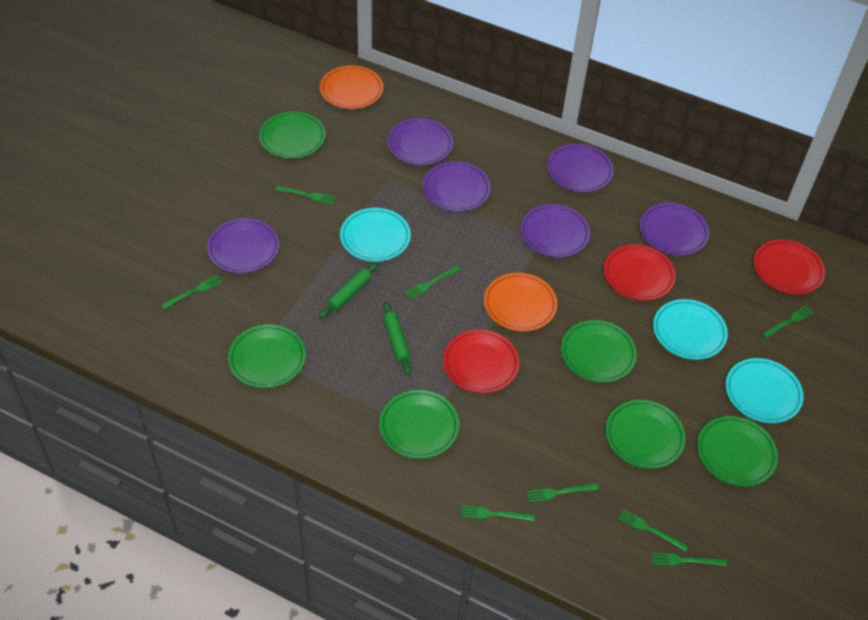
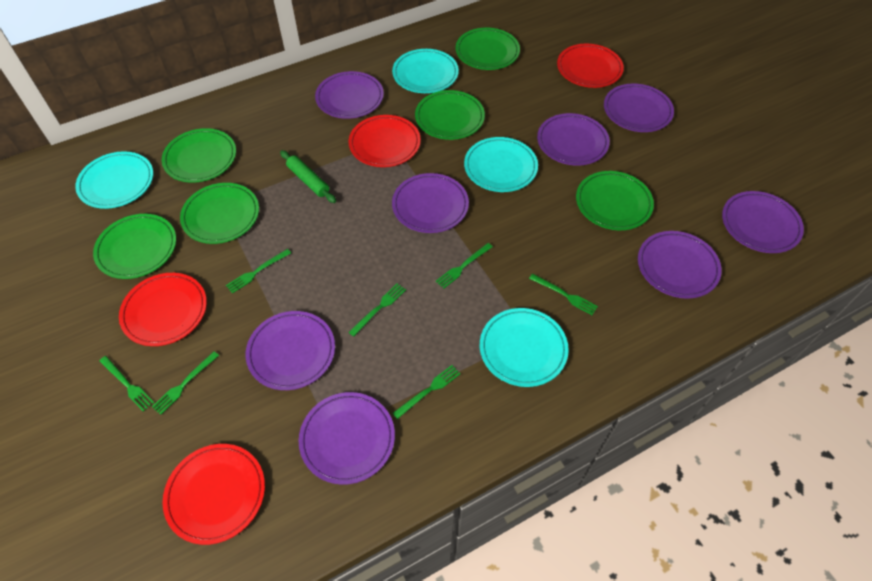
green fork: [162,275,222,309] [276,186,335,204] [405,266,461,299] [461,505,535,521] [527,483,599,503] [618,509,689,552] [651,553,727,566] [762,305,814,338] = 8 -> [99,356,154,412] [152,351,219,415] [226,249,291,293] [349,283,406,337] [393,365,460,419] [436,243,493,289] [529,274,598,315] = 7
green rolling pin: [319,262,379,318] [383,301,411,375] = 2 -> [280,150,336,203] = 1
orange plate: [320,66,383,109] [484,273,557,332] = 2 -> none = 0
purple plate: [207,218,279,273] [387,118,453,165] [423,161,491,212] [520,204,590,258] [547,144,614,192] [640,203,709,256] = 6 -> [245,311,335,390] [299,392,395,485] [315,71,384,119] [392,173,469,233] [537,113,610,166] [604,84,674,132] [638,231,722,299] [722,191,804,253] = 8
red plate: [443,330,519,393] [604,244,676,301] [753,239,825,295] = 3 -> [119,273,207,346] [163,444,265,545] [349,115,421,167] [557,44,624,88] = 4
turquoise plate: [340,208,411,262] [653,299,728,360] [726,358,804,423] = 3 -> [75,151,153,209] [392,49,459,93] [464,137,538,192] [480,308,569,387] = 4

